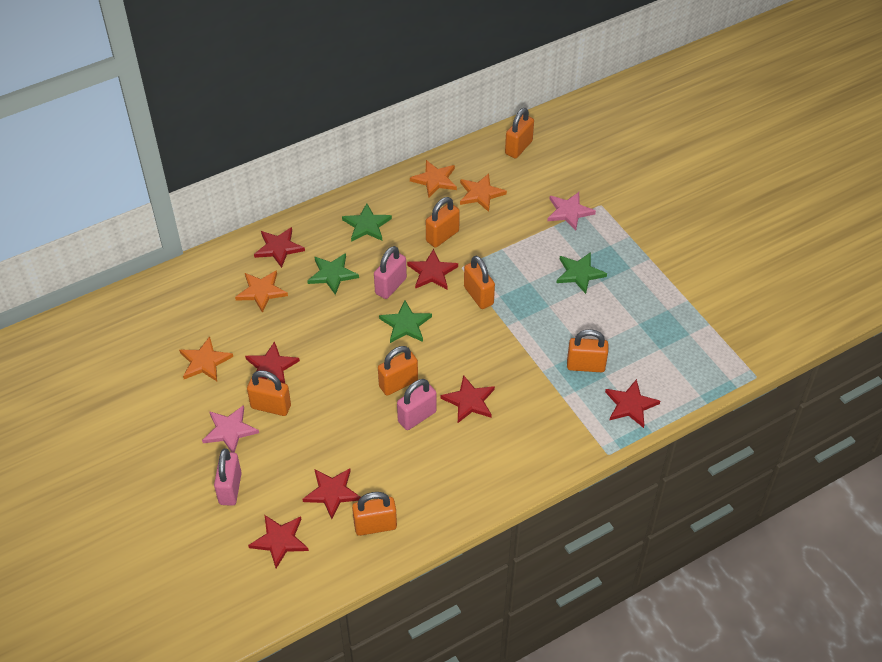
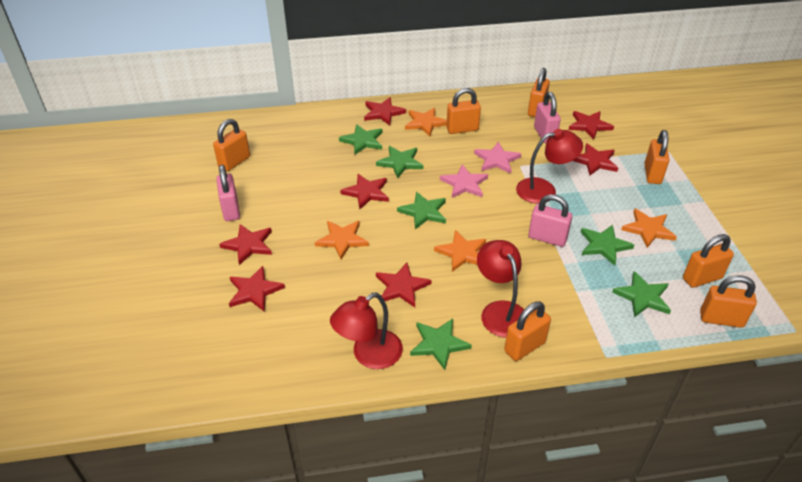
green star: [307,253,359,295] [342,203,392,242] [379,301,432,343] [557,252,607,294] = 4 -> [339,124,383,155] [376,146,423,178] [397,192,446,229] [410,318,472,370] [581,225,634,266] [612,271,671,317] = 6
red lamp: none = 0 -> [330,292,403,369] [477,240,524,337] [516,129,583,204] = 3

